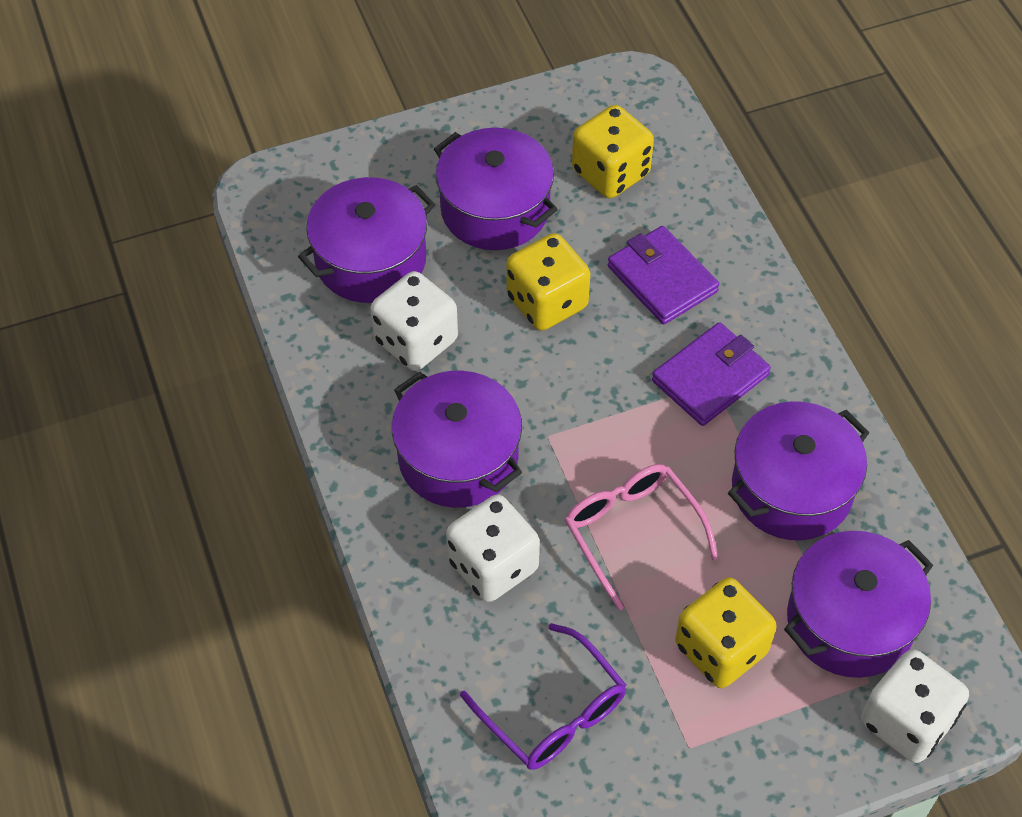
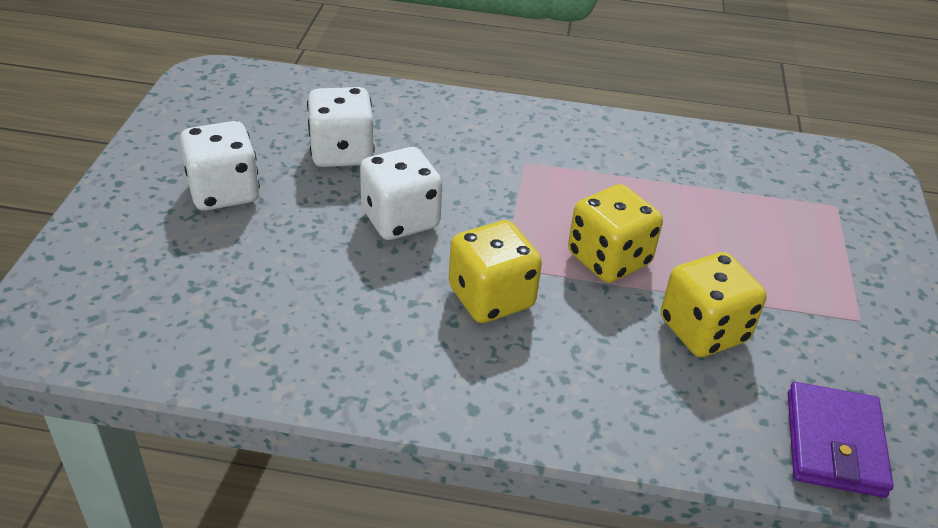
pink glasses: [565,464,719,611] = 1 -> none = 0
purple glasses: [460,623,626,770] = 1 -> none = 0
purple pot: [298,177,435,303] [392,371,522,508] [434,128,558,250] [728,401,870,540] [784,531,933,678] = 5 -> none = 0
purple wallet: [608,226,719,324] [652,322,771,426] = 2 -> [788,382,894,498] = 1

